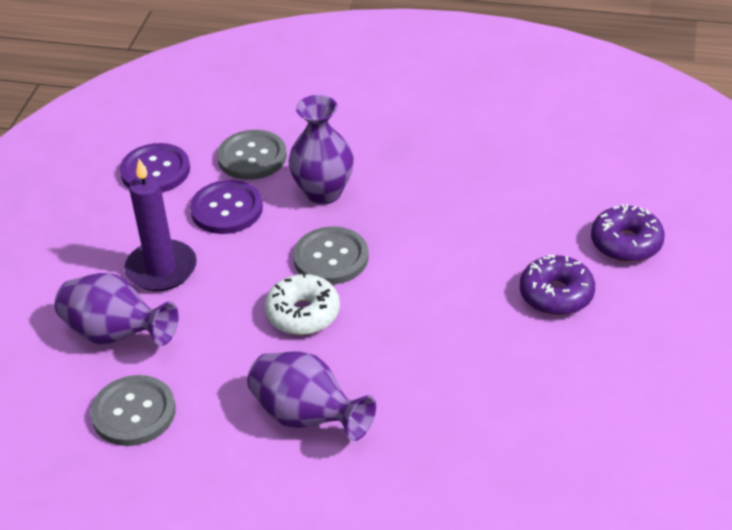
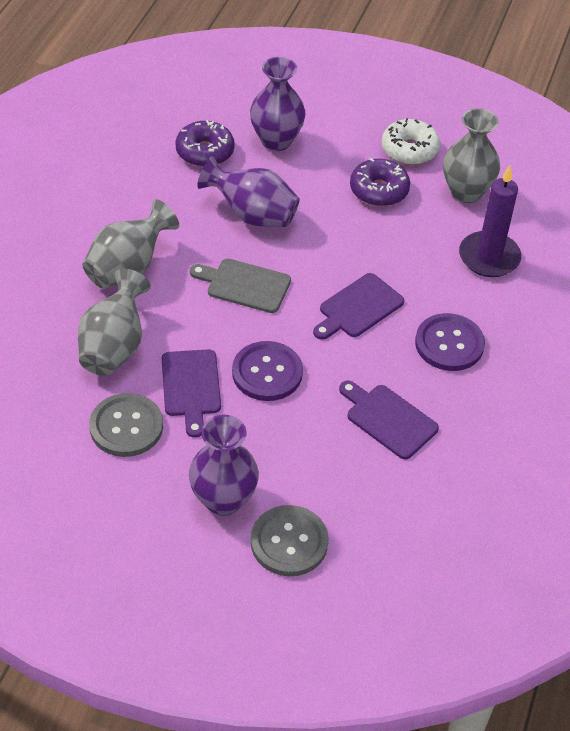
grey button: [91,375,176,446] [217,130,287,180] [293,227,369,285] = 3 -> [89,393,163,457] [251,505,329,576] = 2
grey cutting board: none = 0 -> [190,258,291,313] = 1
grey vase: none = 0 -> [78,269,151,376] [82,199,179,289] [443,108,500,203] = 3
purple cutting board: none = 0 -> [162,349,221,438] [313,273,404,340] [339,381,439,459] = 3

